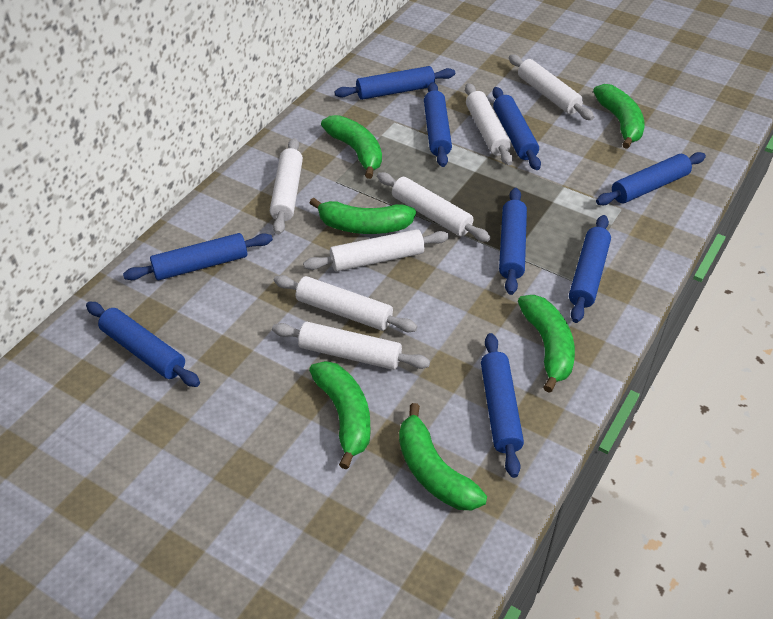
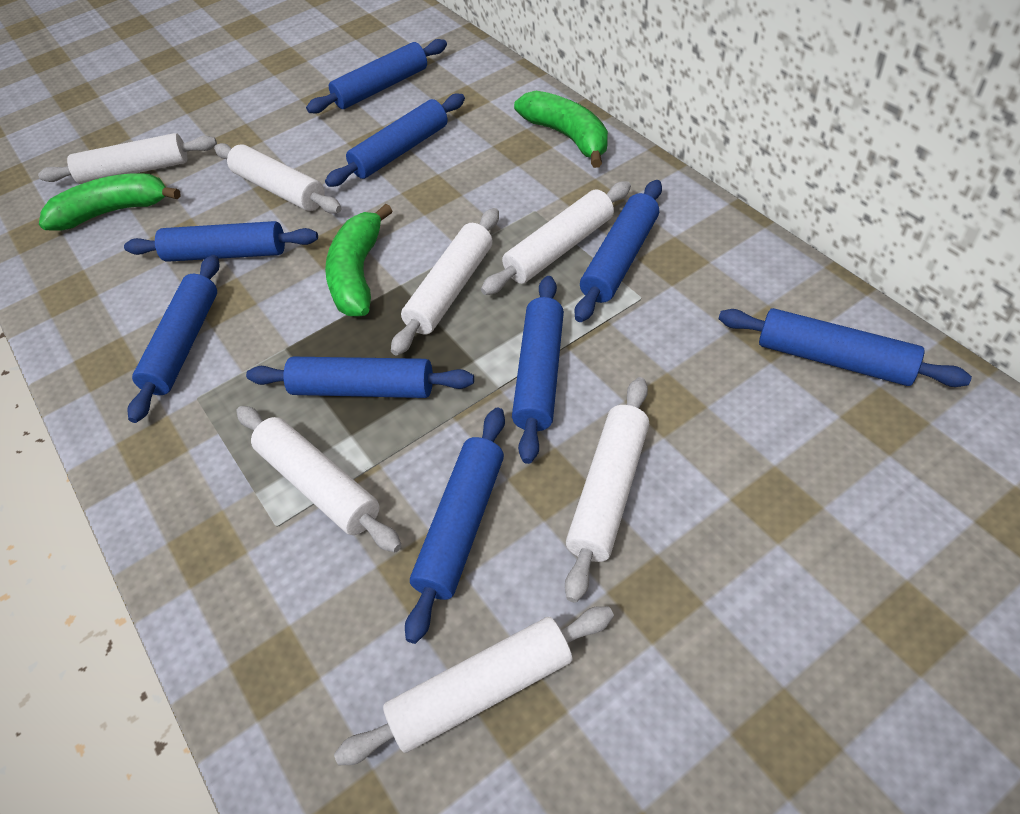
green banana: [309,361,370,469] [310,198,416,234] [321,115,382,179] [399,403,487,510] [518,295,575,393] [593,84,645,149] = 6 -> [39,173,181,231] [325,204,393,317] [514,91,608,168] = 3

